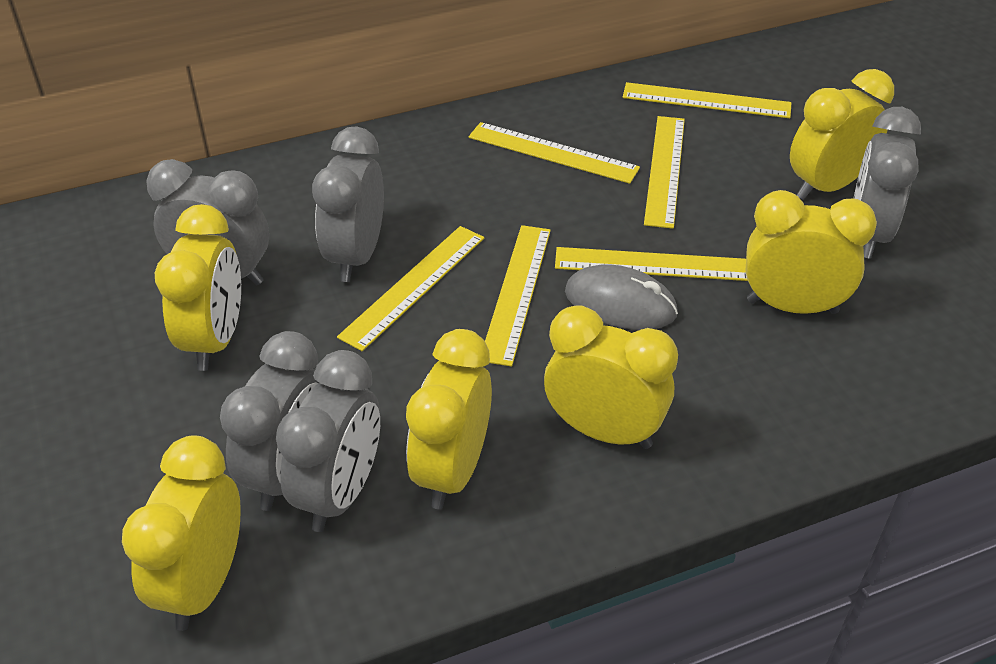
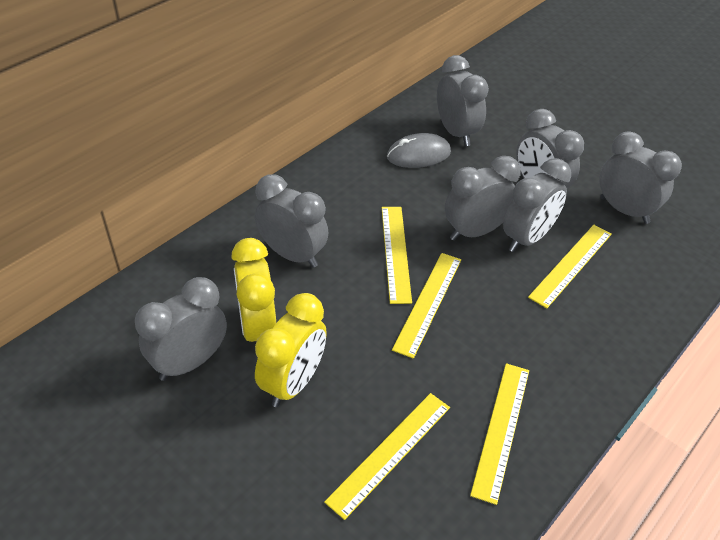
grey clock: [147,159,269,285] [220,331,319,511] [276,350,380,532] [312,126,384,282] [853,107,921,259] = 5 -> [135,277,227,381] [255,174,328,268] [437,55,489,146] [445,156,521,241] [503,158,571,252] [517,109,584,188] [600,131,682,224] = 7
yellow clock: [122,436,241,631] [155,204,241,371] [406,329,492,509] [544,306,678,449] [745,190,877,314] [790,69,894,200] = 6 -> [231,238,276,342] [255,293,327,407] = 2
yellow ruler: [337,226,484,351] [469,122,640,184] [485,225,551,367] [555,247,748,281] [623,82,791,118] [644,116,685,229] = 6 -> [324,393,450,520] [382,207,412,304] [392,253,461,359] [470,363,529,505] [528,225,612,308] = 5

